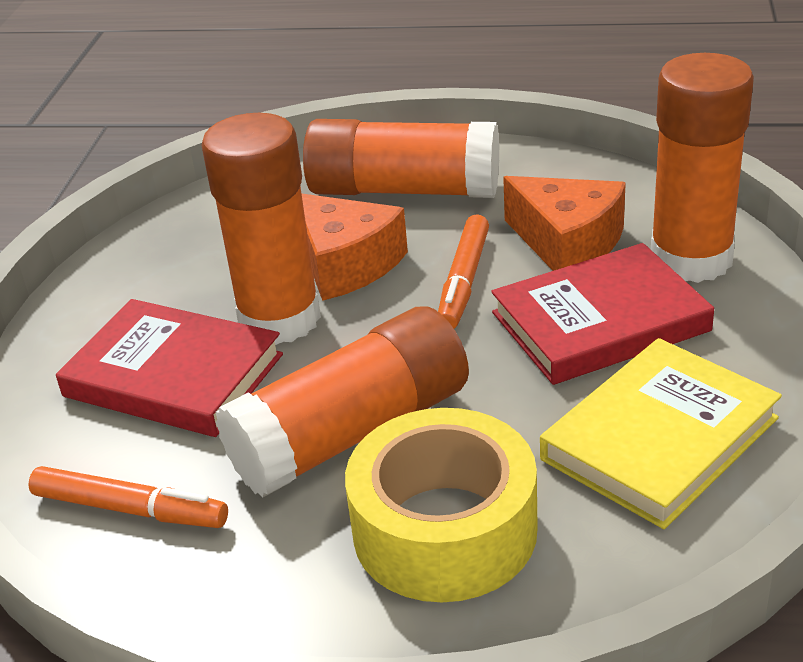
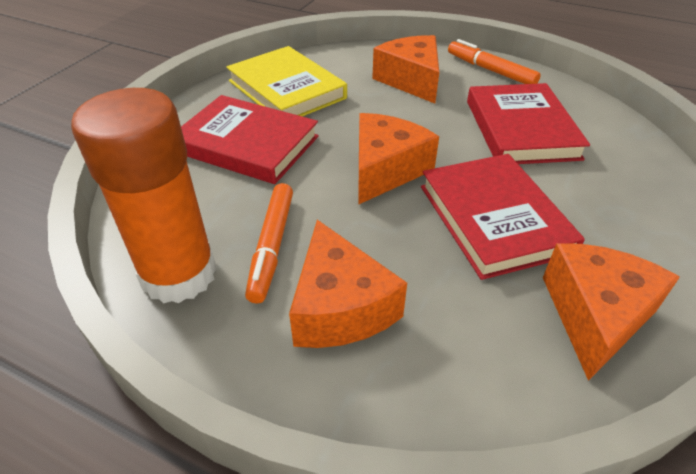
orange cheese: [301,193,408,301] [503,176,626,271] = 2 -> [289,220,407,348] [358,113,439,205] [372,35,439,103] [543,243,680,381] = 4
orange glue stick: [201,113,321,345] [215,306,469,497] [303,119,500,198] [651,53,754,283] = 4 -> [71,88,217,304] = 1
red book: [56,299,283,437] [491,243,714,385] = 2 -> [181,95,319,184] [421,154,585,280] [467,83,590,164] = 3
yellow tape: [345,408,538,602] = 1 -> none = 0

